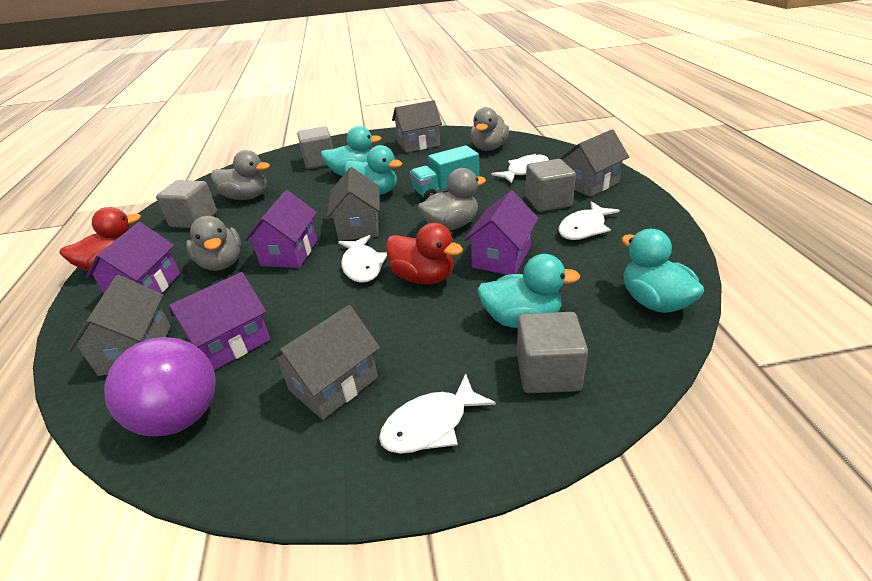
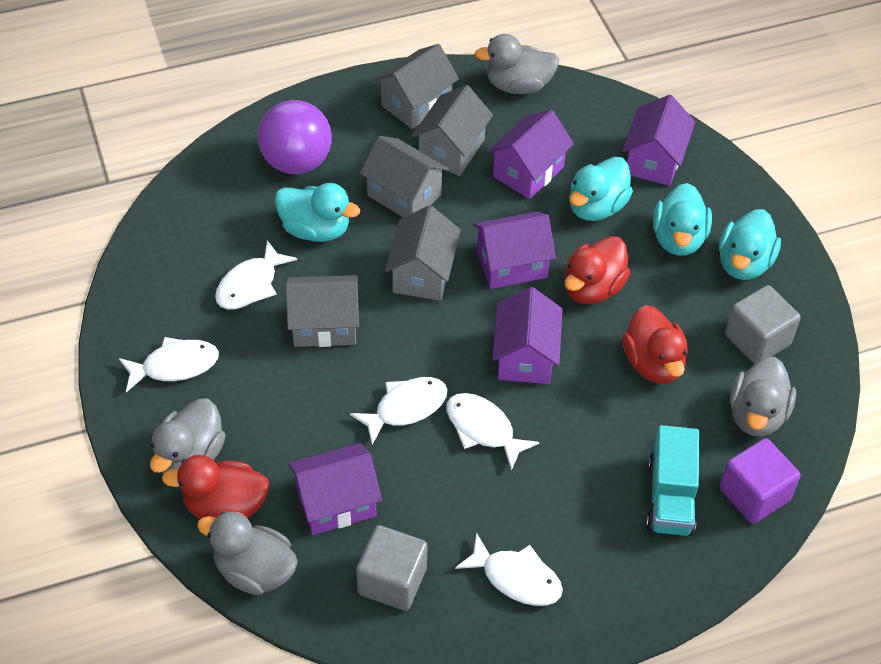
grey cube: [156,180,217,228] [297,126,333,169] [517,312,588,393] [525,159,576,212] = 4 -> [356,525,428,611] [725,285,801,364] = 2
purple cube: none = 0 -> [719,438,801,524] = 1
purple house: [86,222,180,293] [169,272,271,370] [244,190,317,268] [464,191,539,275] = 4 -> [288,443,382,535] [473,212,556,289] [488,110,574,199] [493,287,562,384] [622,95,695,186] = 5
red duck: [59,207,141,271] [386,223,463,284] = 2 -> [162,455,270,519] [564,236,630,304] [622,305,688,384] = 3
white fish: [338,235,387,283] [379,374,496,454] [492,153,549,183] [559,201,620,240] = 4 -> [119,337,219,392] [215,240,297,310] [350,377,448,445] [446,393,539,470] [455,533,563,606] = 5

